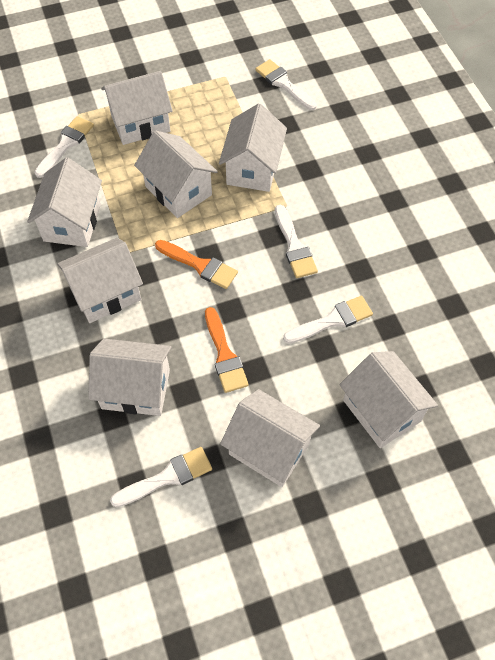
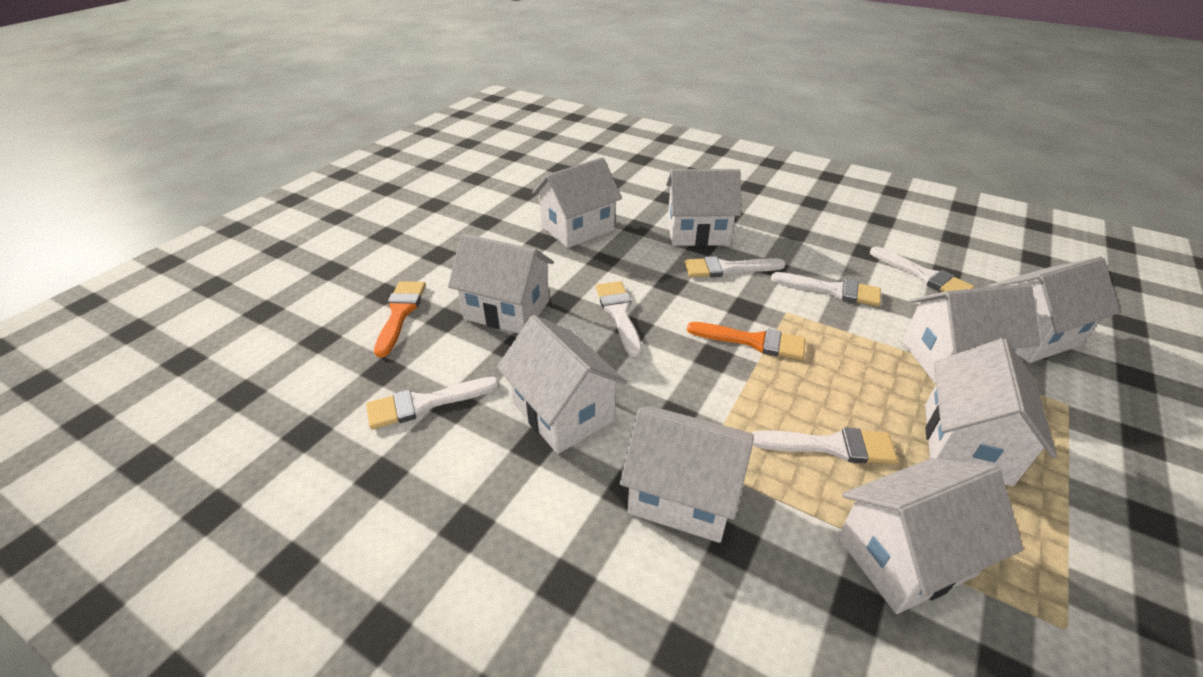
white brush: [34,116,94,178] [110,447,212,507] [255,59,317,110] [275,205,318,278] [283,296,373,344] = 5 -> [366,377,500,429] [596,281,642,357] [684,256,786,278] [753,427,898,464] [771,272,881,306] [870,247,974,292] = 6
white house: [27,157,102,247] [57,238,143,323] [88,339,172,416] [101,71,172,145] [134,130,218,218] [219,103,287,192] [220,389,320,487] [339,351,438,448] = 8 -> [448,234,554,334] [497,315,627,454] [532,157,622,248] [620,406,754,543] [666,169,741,246] [838,458,1023,614] [902,284,1040,384] [925,338,1057,486] [988,257,1120,363] = 9

